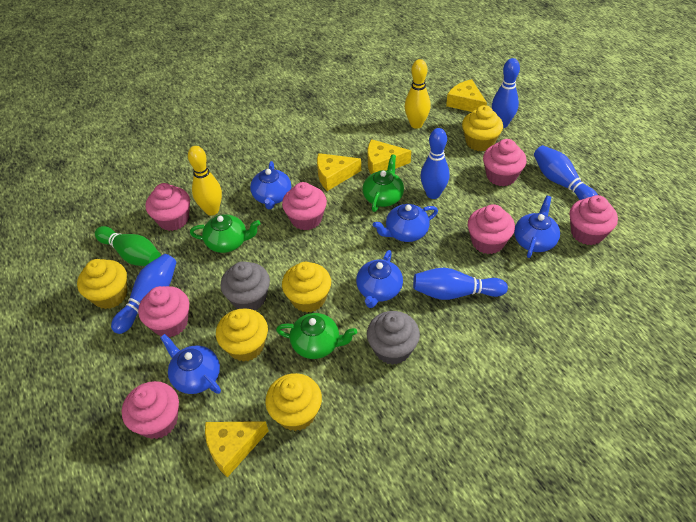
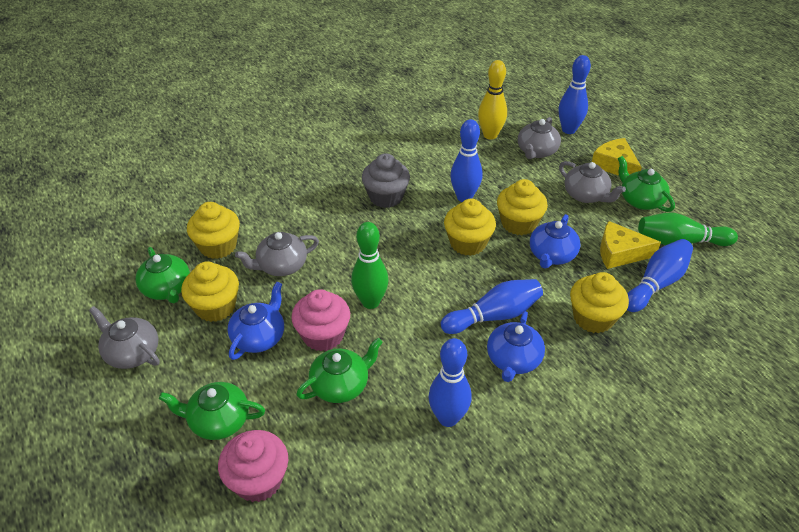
blue teapot: [160,334,221,394] [250,161,291,209] [356,250,403,308] [373,204,438,242] [514,196,560,258] = 5 -> [228,282,284,360] [487,311,545,382] [530,214,580,269] = 3
green bowling pin: [95,226,161,266] = 1 -> [351,222,388,309] [638,213,738,246] = 2
green teapot: [190,214,261,253] [276,313,357,359] [363,154,404,212] = 3 -> [135,247,190,303] [159,382,265,440] [296,338,383,403] [618,156,675,212] = 4
grey cupcake: [220,261,270,310] [367,311,420,365] = 2 -> [362,153,410,208] = 1
grey teapot: none = 0 -> [89,306,160,369] [235,232,319,276] [518,117,561,159] [559,161,626,203] = 4
pink cupcake: [122,381,179,439] [138,286,189,337] [146,183,190,231] [282,182,327,230] [468,204,515,254] [483,139,526,186] [569,195,618,245] = 7 -> [218,430,288,502] [291,289,350,351] = 2
yellow bowling pin: [188,146,222,216] [405,59,431,129] = 2 -> [478,60,507,140] = 1
yellow cheese: [205,421,268,477] [317,153,361,191] [367,139,411,174] [446,79,487,112] = 4 -> [592,138,642,176] [600,221,661,269] = 2

